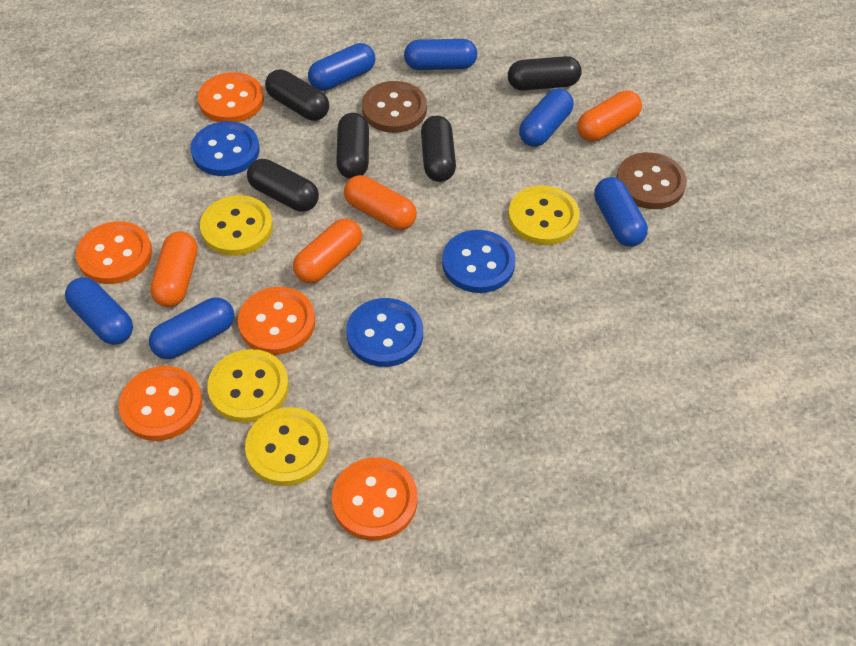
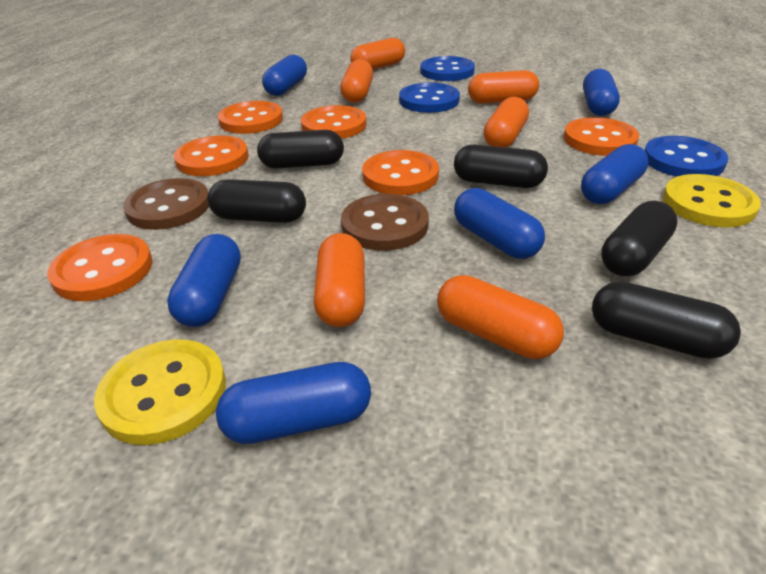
orange button: [76,221,152,284] [119,366,203,441] [198,72,264,122] [238,287,315,355] [332,457,417,541] = 5 -> [47,234,153,301] [174,136,249,176] [218,101,283,134] [301,105,366,139] [362,150,439,195] [564,117,639,156] = 6
orange capsule: [150,231,198,307] [293,218,362,284] [344,175,417,230] [577,90,642,142] = 4 -> [314,233,365,327] [340,59,373,103] [350,38,405,70] [437,275,564,359] [468,70,539,104] [483,97,529,148] = 6
yellow button: [200,195,273,256] [207,349,289,423] [245,407,329,486] [508,186,580,245] = 4 -> [94,339,226,445] [663,174,761,227] = 2

